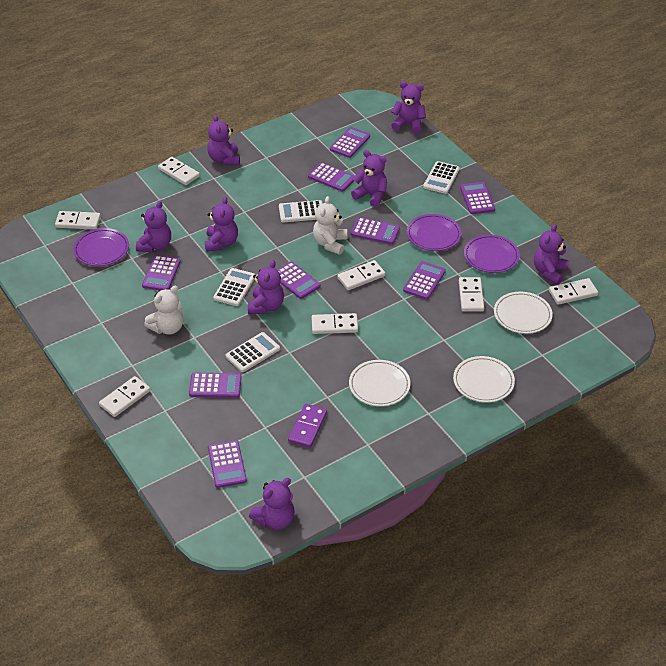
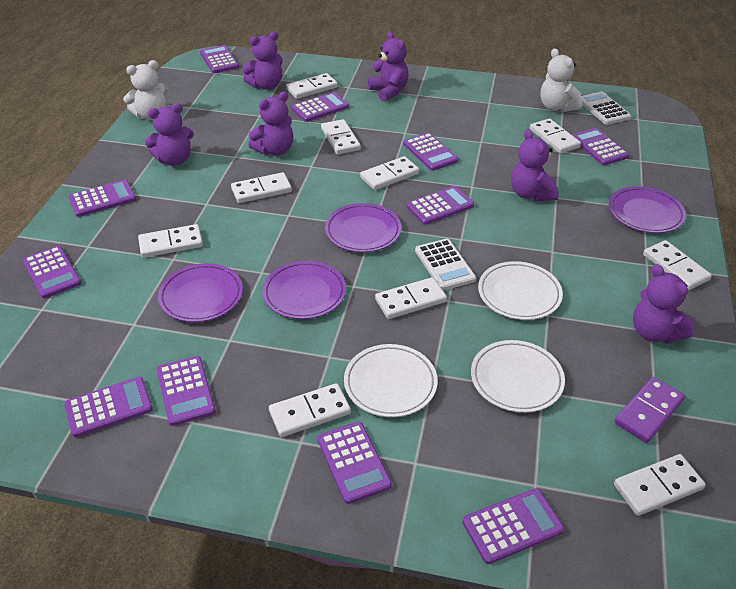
purple calculator: [142,255,181,291] [189,373,242,398] [208,440,247,488] [277,262,321,299] [308,162,354,192] [330,127,370,158] [351,217,400,244] [403,261,446,300] [460,182,495,214] = 9 -> [23,246,81,299] [65,377,153,437] [69,179,136,217] [157,356,216,426] [200,45,239,73] [291,92,349,122] [318,422,392,504] [403,132,459,171] [406,186,474,225] [462,488,564,564] [572,128,629,165] = 11
purple plate: [73,228,129,266] [407,214,461,251] [464,235,520,273] = 3 -> [158,263,243,322] [262,261,346,319] [325,203,401,252] [609,186,686,233] = 4
purple teddy bear: [136,200,171,252] [205,197,238,252] [208,115,240,165] [248,260,284,314] [249,478,295,530] [351,150,387,207] [391,81,426,134] [534,224,569,285] = 8 -> [145,103,194,166] [242,31,282,90] [248,92,294,155] [368,31,409,101] [511,129,559,201] [633,264,695,344] = 6
white calculator: [213,268,255,306] [226,332,280,372] [279,200,323,223] [423,161,460,194] = 4 -> [415,239,476,290] [580,92,631,125] = 2
white domino: [55,211,101,230] [99,376,150,417] [158,157,200,185] [311,313,358,334] [337,260,385,290] [459,277,484,312] [549,278,598,305] = 7 -> [138,224,203,258] [231,172,292,203] [269,383,351,437] [286,73,338,99] [321,119,361,154] [360,156,419,190] [375,277,447,319] [530,119,581,154] [614,454,706,516] [643,240,712,290] = 10

